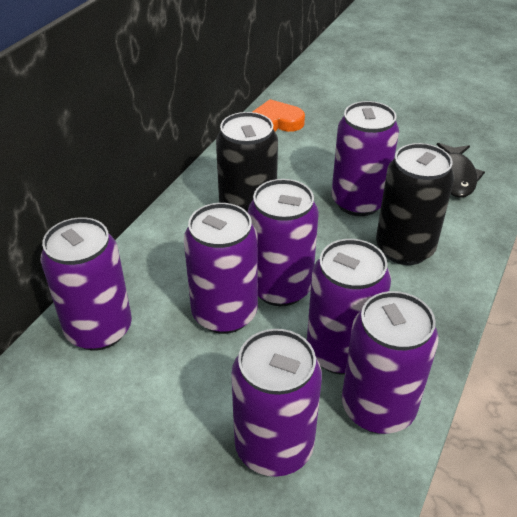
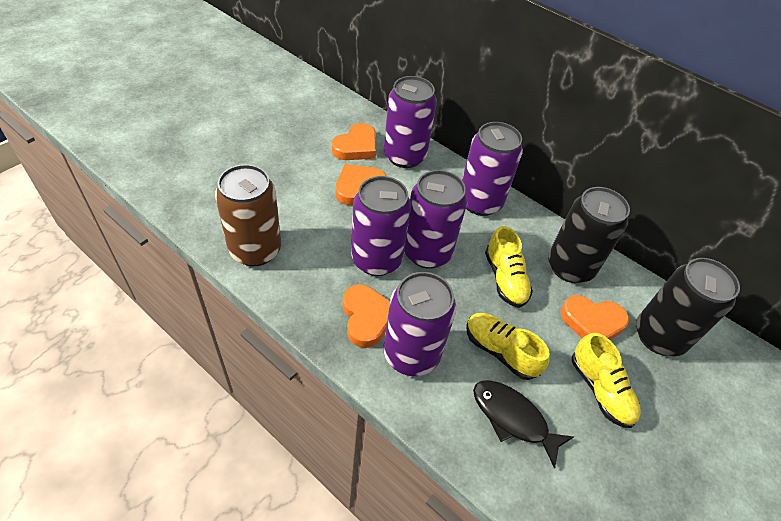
brown can: none = 0 -> [215,164,281,266] = 1
orange heart: [252,99,305,132] = 1 -> [332,123,376,160] [335,164,386,205] [342,284,390,348] [560,295,629,340] = 4
purple can: [41,217,132,351] [184,203,258,334] [231,329,322,477] [248,179,319,306] [307,239,391,375] [332,101,399,216] [342,291,438,434] = 7 -> [351,176,411,276] [383,272,456,376] [384,76,437,168] [404,170,467,269] [462,122,523,216] = 5
yellow shoe: none = 0 -> [467,313,550,380] [485,226,533,308] [572,333,641,428] = 3

